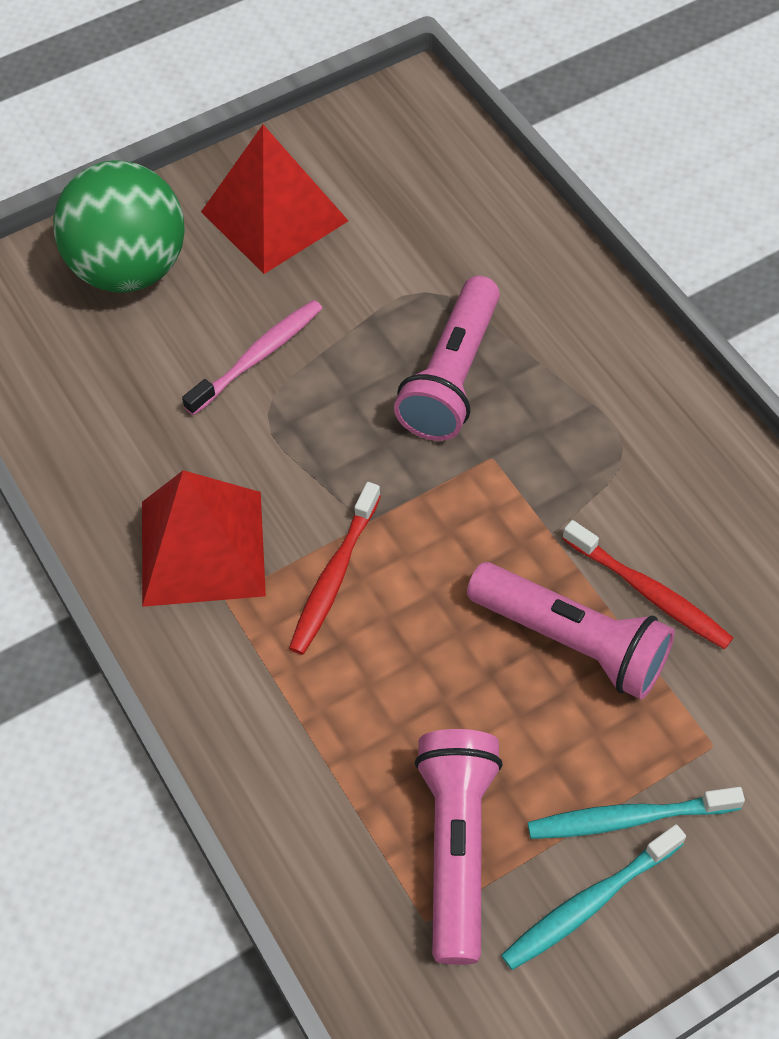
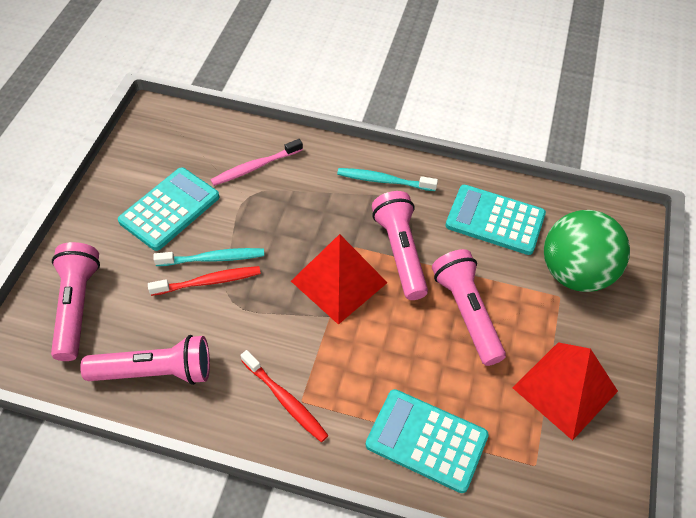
pink flashlight: [394,276,500,441] [415,729,503,965] [467,562,675,699] = 3 -> [51,242,100,361] [80,335,210,385] [372,191,428,300] [432,249,506,366] = 4
turquoise calculator: none = 0 -> [118,167,219,251] [366,389,489,493] [445,185,546,255] = 3

